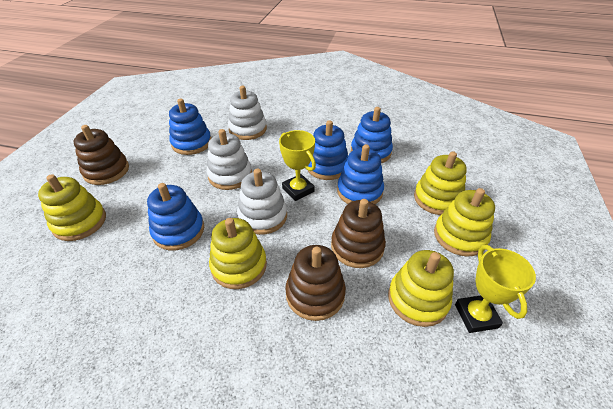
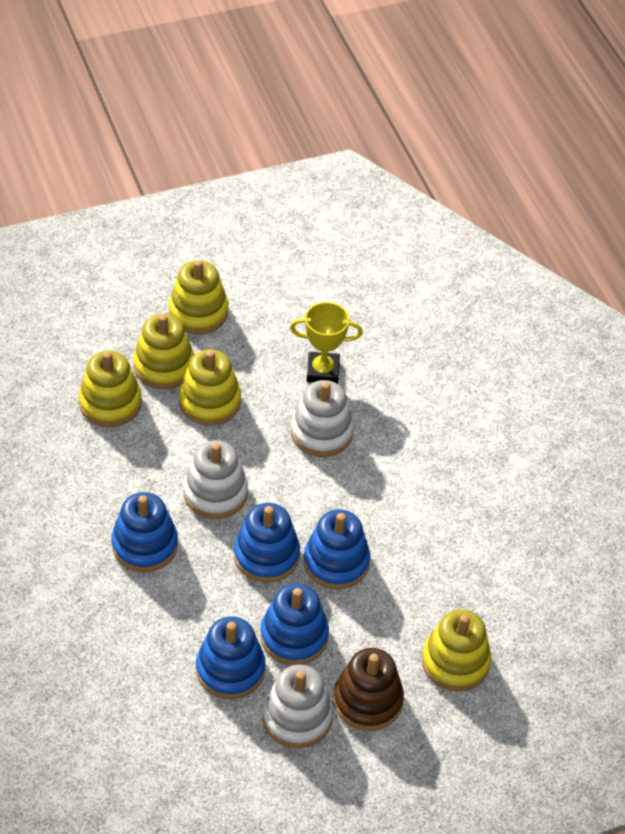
brown stacking toy: [73,125,129,185] [285,245,346,321] [331,199,386,268] = 3 -> [333,648,404,731] = 1
yellow trophy: [279,130,316,201] [455,245,536,333] = 2 -> [290,302,363,384] = 1

